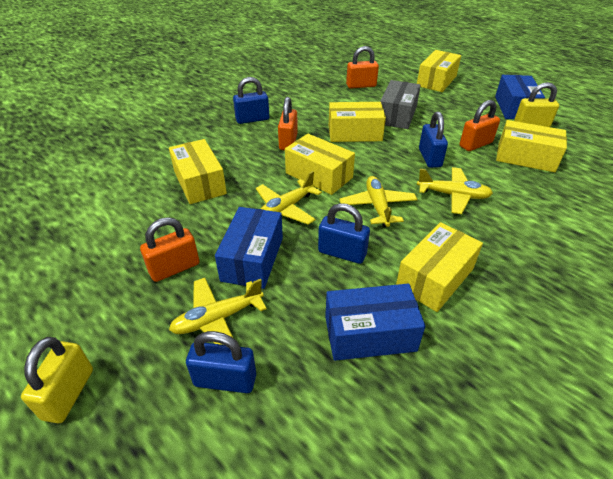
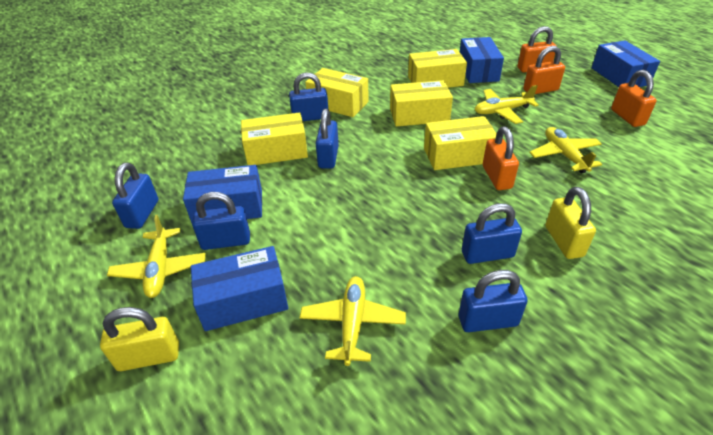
blue box: [215,207,283,289] [325,284,425,361] [495,75,545,119] = 3 -> [183,165,262,223] [191,246,288,331] [460,37,504,83] [592,40,660,87] = 4
blue padlock: [186,331,256,393] [233,77,269,124] [318,203,370,264] [419,111,448,168] = 4 -> [112,163,158,229] [192,192,250,250] [289,72,328,121] [316,108,339,169] [459,270,528,332] [462,203,522,264] = 6
grey box: [380,80,421,129] = 1 -> none = 0
yellow box: [169,139,227,204] [285,134,355,195] [329,102,386,142] [396,222,483,312] [417,50,461,92] [496,120,567,172] = 6 -> [241,112,308,165] [305,68,369,117] [390,80,453,126] [408,49,467,88] [424,116,497,170] = 5

